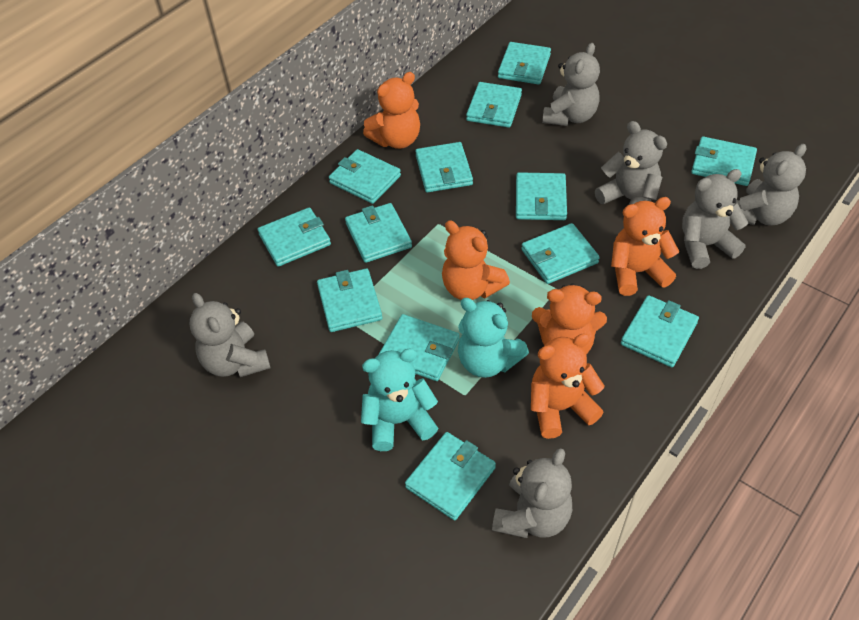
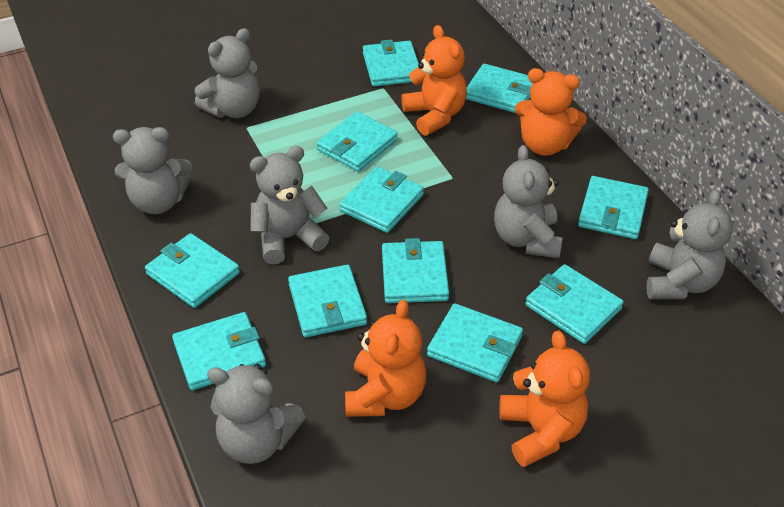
orange teddy bear: [363,72,420,149] [442,220,510,300] [531,333,605,439] [532,284,607,354] [611,197,679,296] = 5 -> [345,299,426,417] [401,25,467,136] [499,331,590,467] [515,68,587,156] = 4
turquoise teddy bear: [361,348,438,451] [458,298,529,378] = 2 -> none = 0
turquoise wallet: [258,207,331,267] [317,268,383,332] [329,149,401,204] [345,203,412,263] [379,314,460,381] [405,432,496,520] [415,142,473,193] [466,82,522,128] [498,42,551,84] [516,172,567,220] [521,223,600,284] [621,295,699,367] [691,136,757,186] = 13 -> [145,233,240,308] [172,312,266,390] [288,265,367,338] [317,111,398,172] [339,166,424,233] [363,40,419,87] [382,238,449,303] [427,303,523,382] [466,64,533,113] [525,264,624,344] [578,176,649,239] = 11

